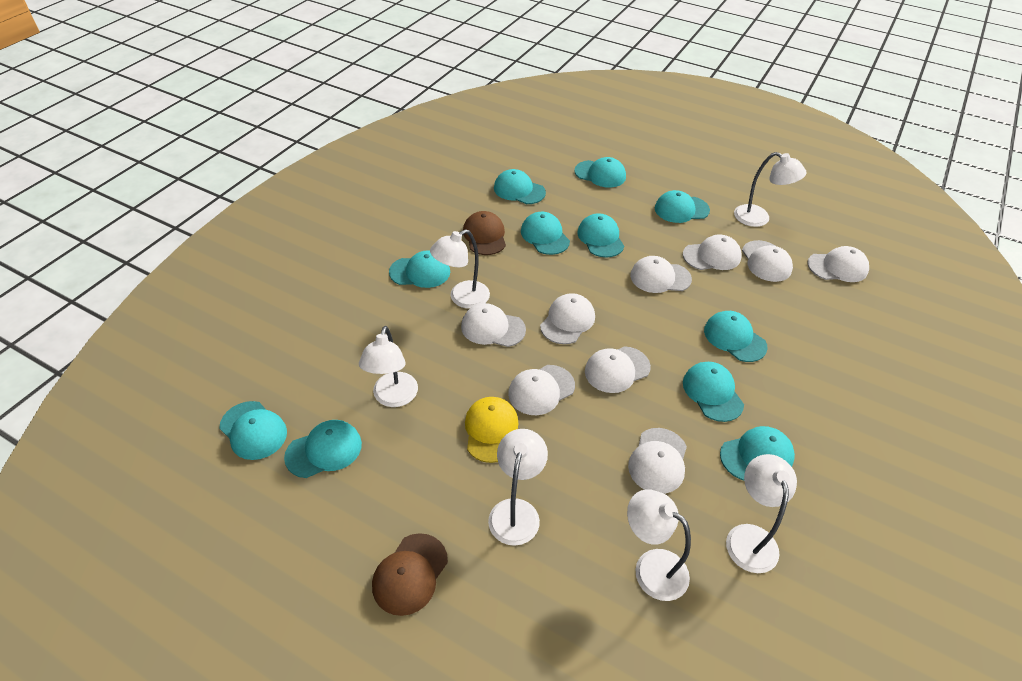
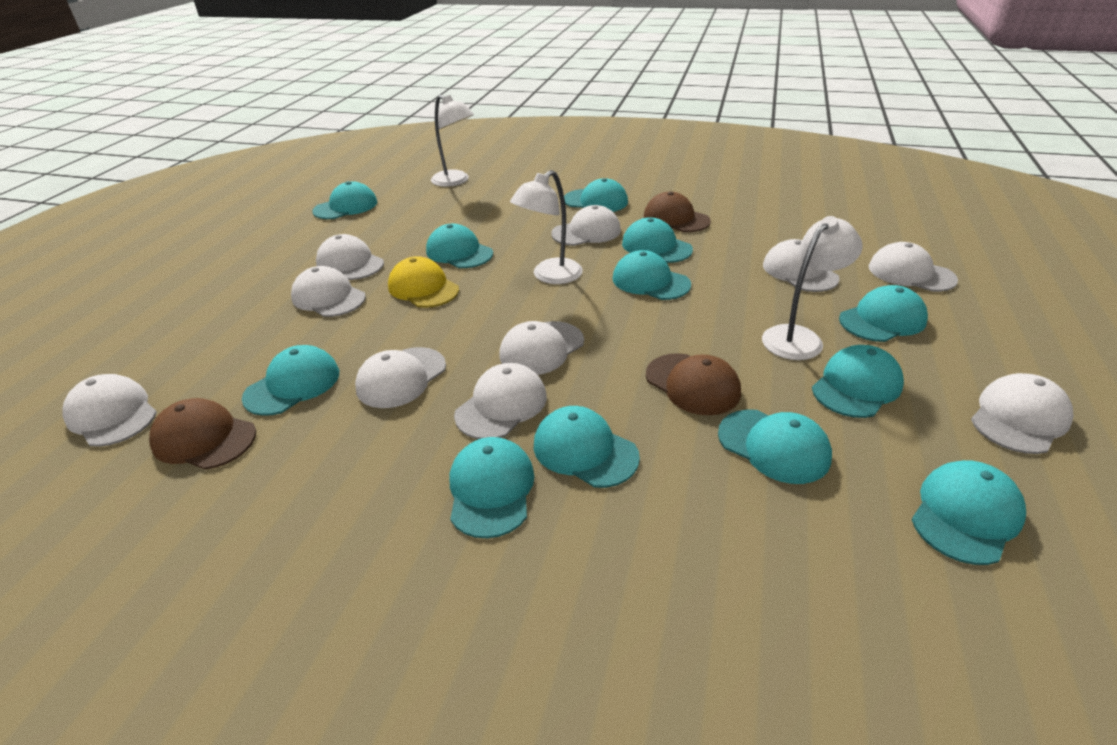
brown cap: [372,533,448,616] [463,211,506,255] = 2 -> [149,398,256,470] [644,192,711,232] [646,353,741,415] = 3
turquoise cap: [219,401,287,460] [284,420,362,478] [389,250,450,288] [494,169,546,204] [521,212,570,255] [574,157,626,188] [577,213,624,258] [655,190,710,223] [683,362,744,422] [704,311,768,362] [720,426,795,480] = 11 -> [242,345,339,416] [312,181,377,219] [426,224,493,268] [450,437,535,538] [534,406,640,488] [564,178,628,212] [613,250,691,300] [622,217,693,263] [718,409,832,484] [812,345,904,418] [839,285,928,342] [911,460,1026,565] = 12
white cap: [461,303,526,347] [508,365,575,415] [540,293,595,344] [585,346,651,393] [628,428,687,494] [630,256,692,293] [683,235,741,270] [742,240,793,282] [807,246,869,282] = 9 -> [62,374,157,447] [291,266,366,317] [316,234,384,280] [355,347,446,408] [454,363,547,439] [499,321,584,375] [551,205,621,246] [763,239,840,292] [869,242,958,292] [971,373,1073,454] = 10
white lamp: [359,326,418,407] [430,229,490,309] [488,429,548,546] [627,489,691,601] [726,454,797,573] [734,152,807,227] = 6 -> [431,95,474,187] [510,170,583,284] [762,216,863,360] = 3

